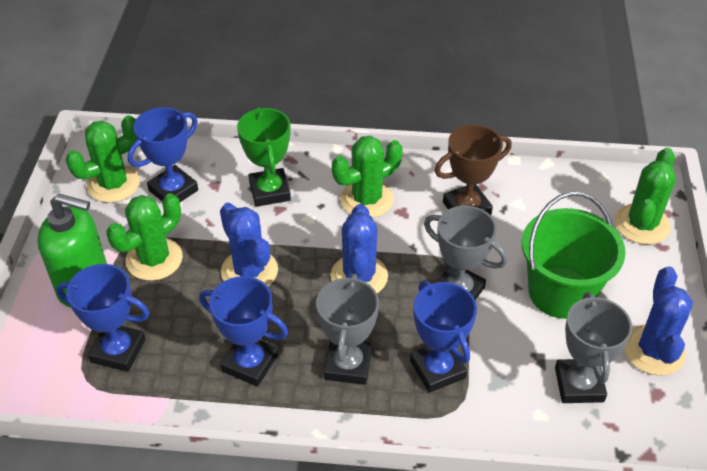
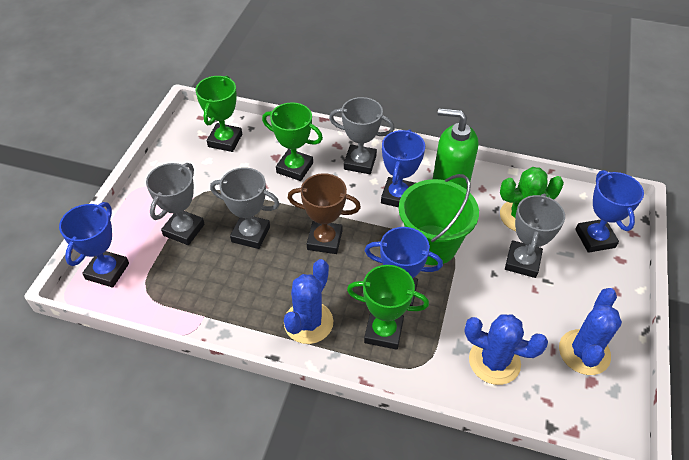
green cactus: [66,115,140,203] [106,193,183,281] [332,136,402,218] [615,148,676,245] = 4 -> [500,167,564,231] = 1
green trophy: [237,107,291,207] = 1 -> [195,76,242,152] [262,102,323,181] [347,265,429,350] = 3
grey trophy: [316,274,379,385] [424,206,508,300] [555,292,632,403] = 3 -> [146,163,204,245] [210,167,279,249] [329,97,395,174] [505,194,565,278] = 4

